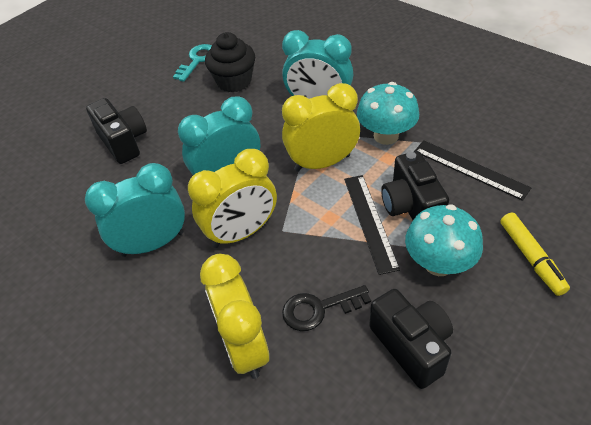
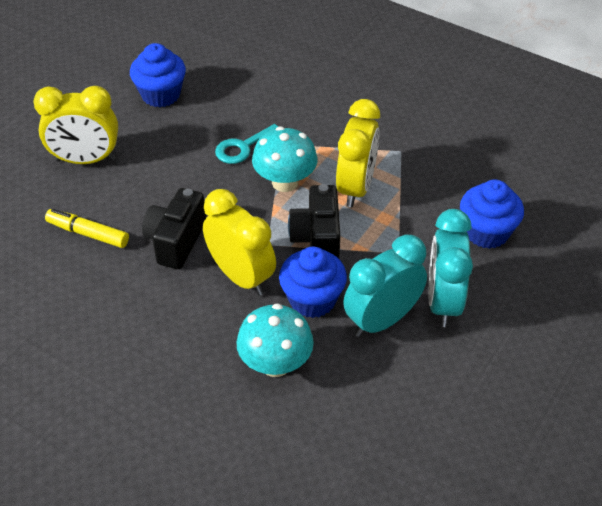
black camera: [86,98,147,164] [369,289,453,389] [381,151,449,220] = 3 -> [142,188,206,269] [288,184,340,259] = 2
black cupcake: [205,32,255,93] = 1 -> none = 0
black key: [282,285,371,331] = 1 -> none = 0
black ruler: [344,175,400,275] [414,140,531,201] = 2 -> none = 0
blue cupcake: none = 0 -> [130,43,186,107] [279,247,347,318] [460,179,524,249] = 3
turquoise clock: [85,163,185,257] [178,96,260,175] [282,30,353,99] = 3 -> [343,234,427,337] [429,209,473,327] = 2

